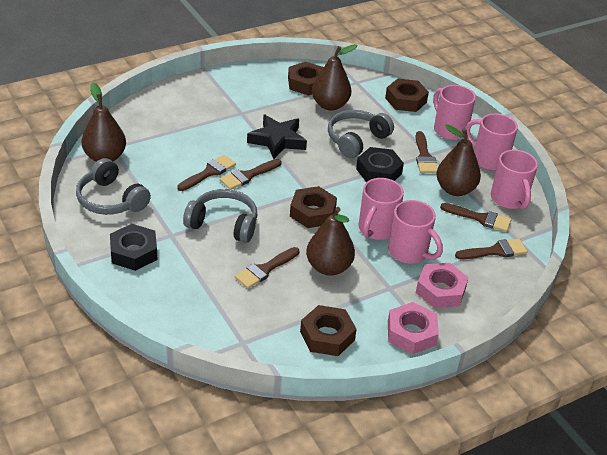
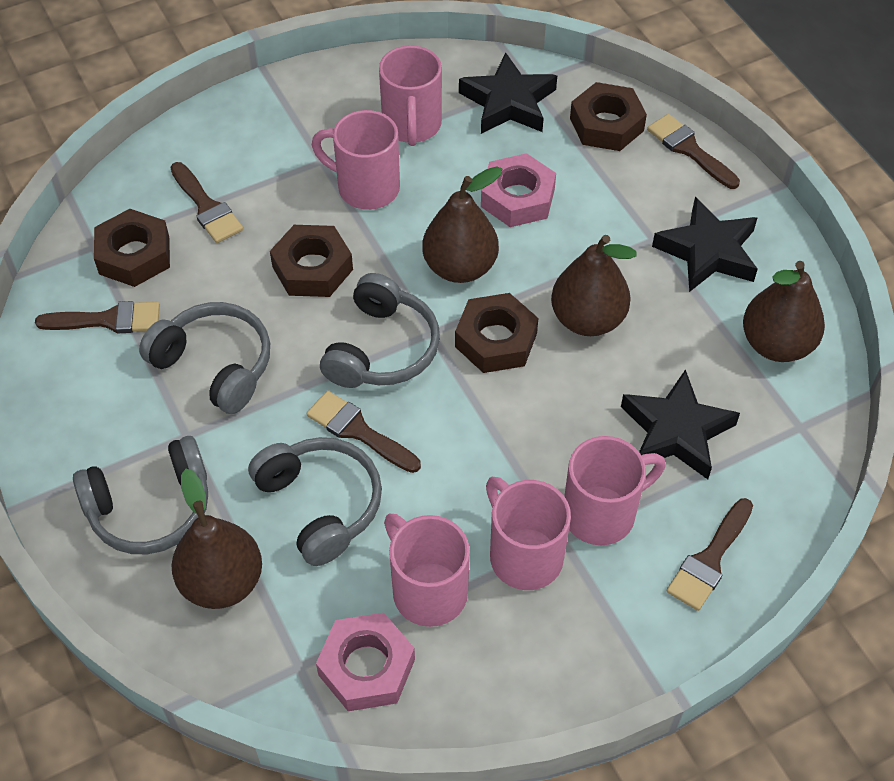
black nut: [110,224,158,271] [356,147,404,182] = 2 -> none = 0
black star: [247,115,307,159] = 1 -> [459,53,557,134] [621,369,740,479] [652,197,758,292] = 3
brown brush: [177,155,236,191] [220,159,281,189] [235,247,299,288] [416,131,437,173] [440,203,511,232] [455,239,527,259] = 6 -> [35,301,160,333] [170,162,243,243] [307,391,421,473] [647,114,740,189] [667,498,753,611] = 5
grey headphones: [76,158,151,215] [183,189,257,243] [328,110,394,158] = 3 -> [73,436,208,554] [139,302,270,414] [248,437,382,566] [320,273,440,388] = 4

